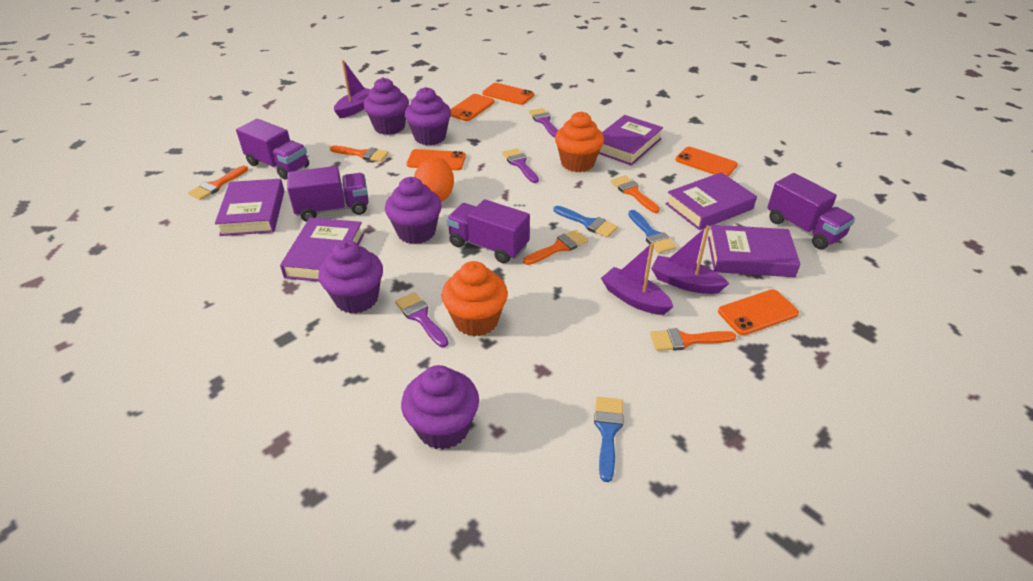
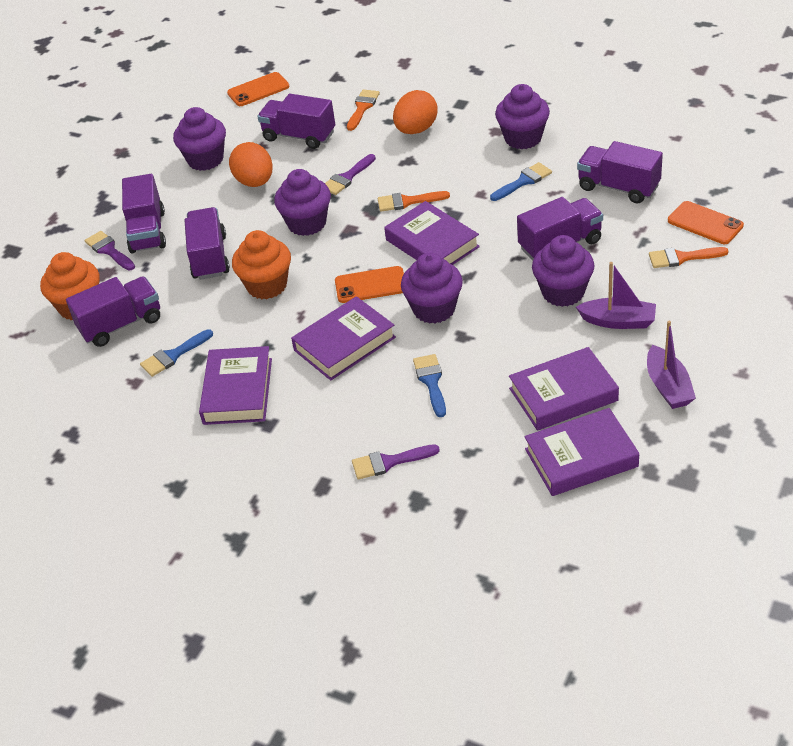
orange brush: [188,166,248,200] [330,146,389,162] [523,230,588,265] [611,175,660,213] [650,328,736,351] = 5 -> [347,90,380,131] [378,191,450,212] [649,247,728,268] = 3
orange egg: [414,157,454,202] = 1 -> [229,142,273,187] [393,90,438,134] = 2
orange phone: [407,149,466,171] [450,94,495,121] [483,83,534,105] [675,147,738,176] [718,289,799,335] = 5 -> [227,72,290,106] [335,266,404,303] [668,201,744,244] = 3
purple boat: [334,60,371,118] [601,242,673,315] [651,225,729,294] = 3 -> [576,262,656,329] [647,321,696,409] = 2
purple truck: [236,119,309,179] [287,166,369,222] [446,199,530,263] [767,173,855,249] = 4 -> [66,276,160,347] [122,174,166,253] [184,207,230,280] [257,94,335,149] [517,197,603,260] [577,141,663,203] = 6

